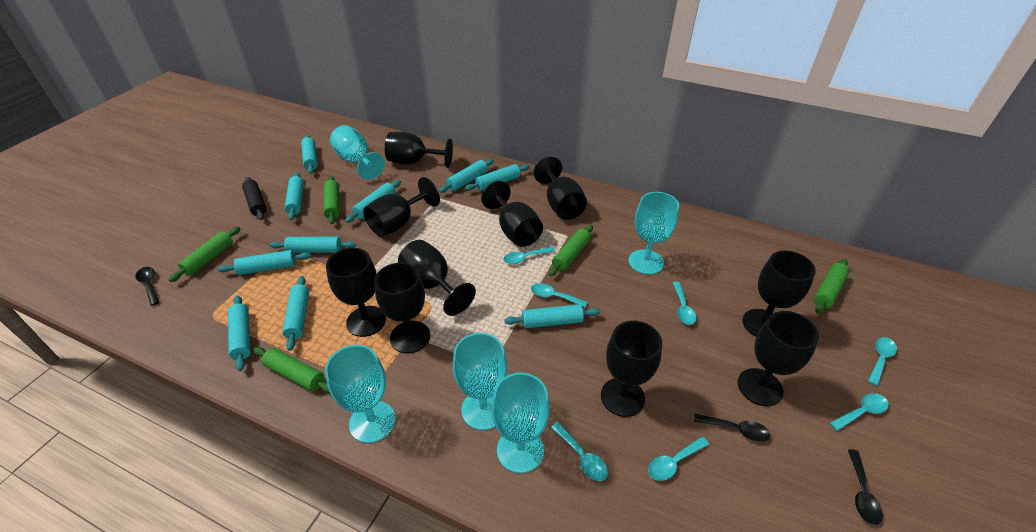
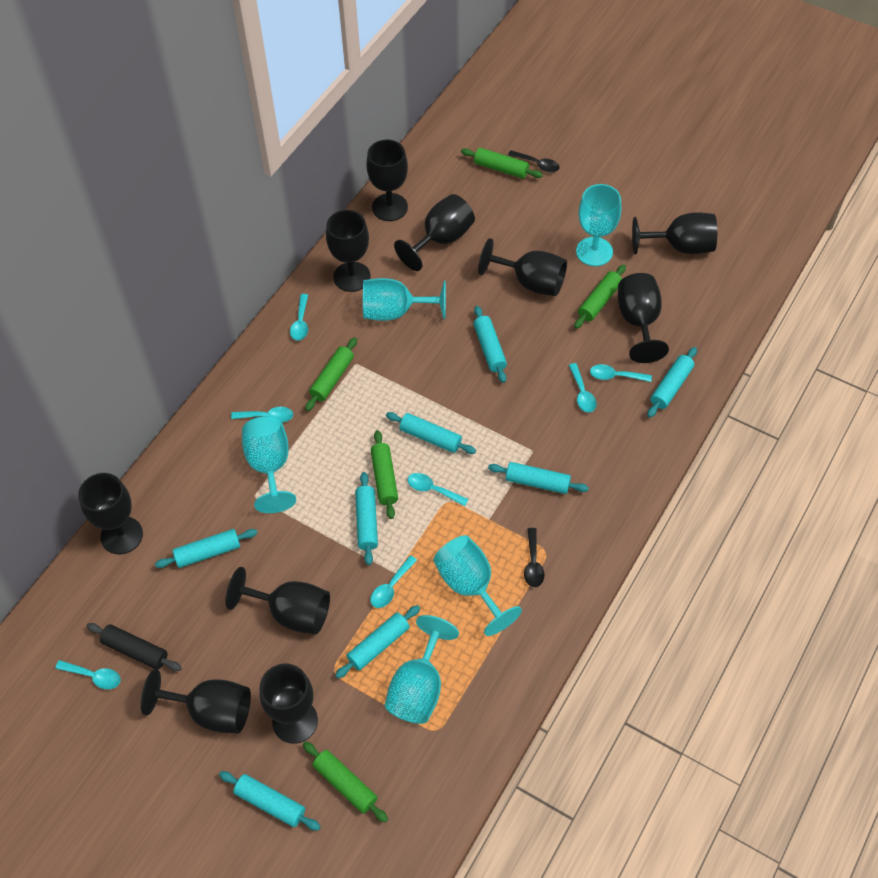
black spoon: [136,267,159,306] [694,414,770,442] [848,449,883,525] = 3 -> [508,150,560,172] [524,528,544,587] = 2
turquoise rolling pin: [218,250,311,275] [228,296,251,371] [270,237,356,253] [282,276,309,351] [285,172,304,220] [301,135,318,174] [345,180,401,223] [439,159,494,193] [465,164,530,191] [504,304,600,328] = 10 -> [155,529,257,568] [219,771,321,830] [335,605,420,678] [355,472,378,565] [386,412,476,454] [473,306,507,383] [488,462,589,494] [647,347,697,418] = 8

